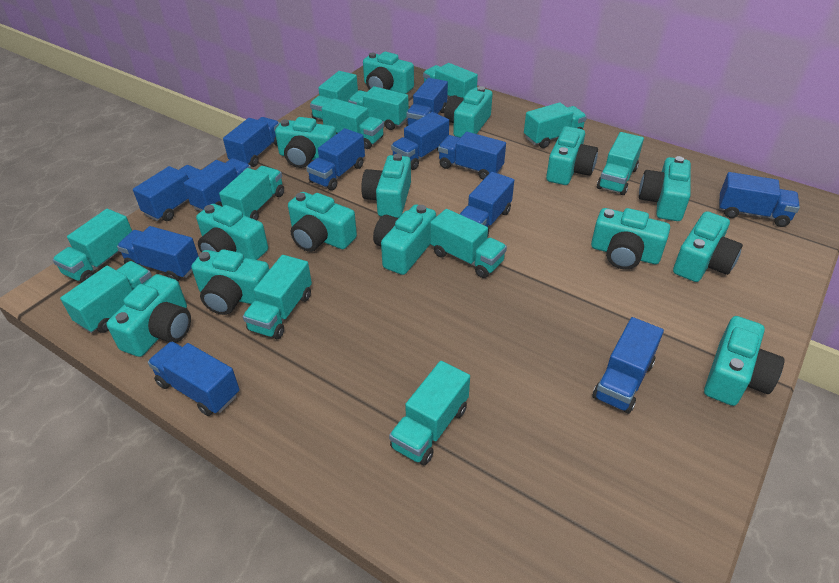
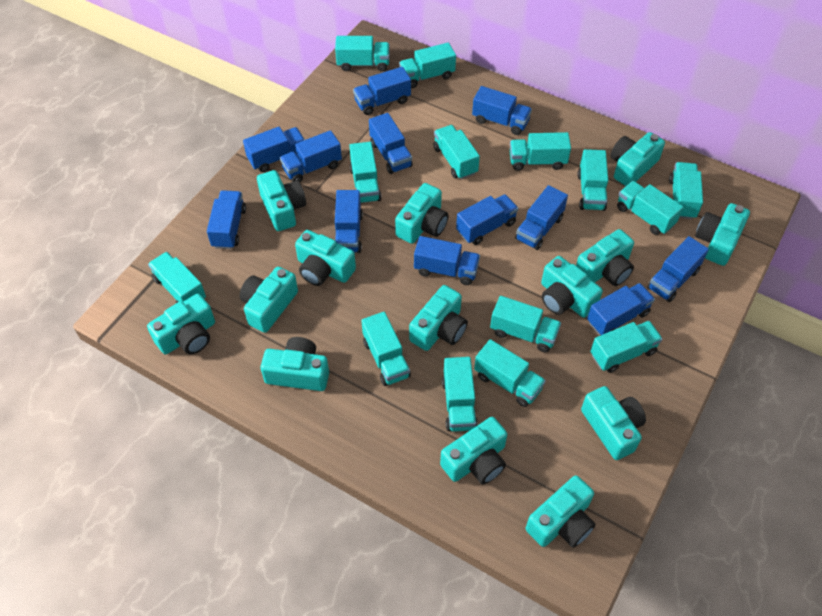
turquoise truck: [52,209,132,283] [60,261,152,333] [219,166,284,220] [243,255,312,339] [310,71,358,120] [321,98,384,149] [348,86,409,130] [389,361,470,465] [423,63,478,98] [430,209,507,278] [524,102,587,148] [597,132,644,195] = 12 -> [148,252,206,303] [335,36,390,71] [349,142,382,203] [361,312,411,386] [399,43,456,88] [433,125,480,179] [442,357,478,432] [474,339,546,407] [490,296,561,352] [510,132,571,171] [577,149,608,211] [590,321,663,373] [617,181,683,235] [669,162,703,219] = 14

